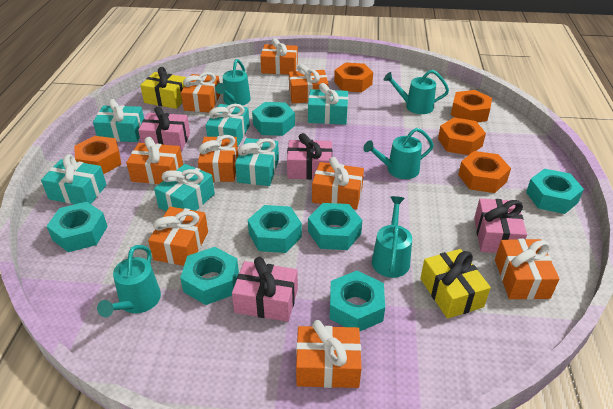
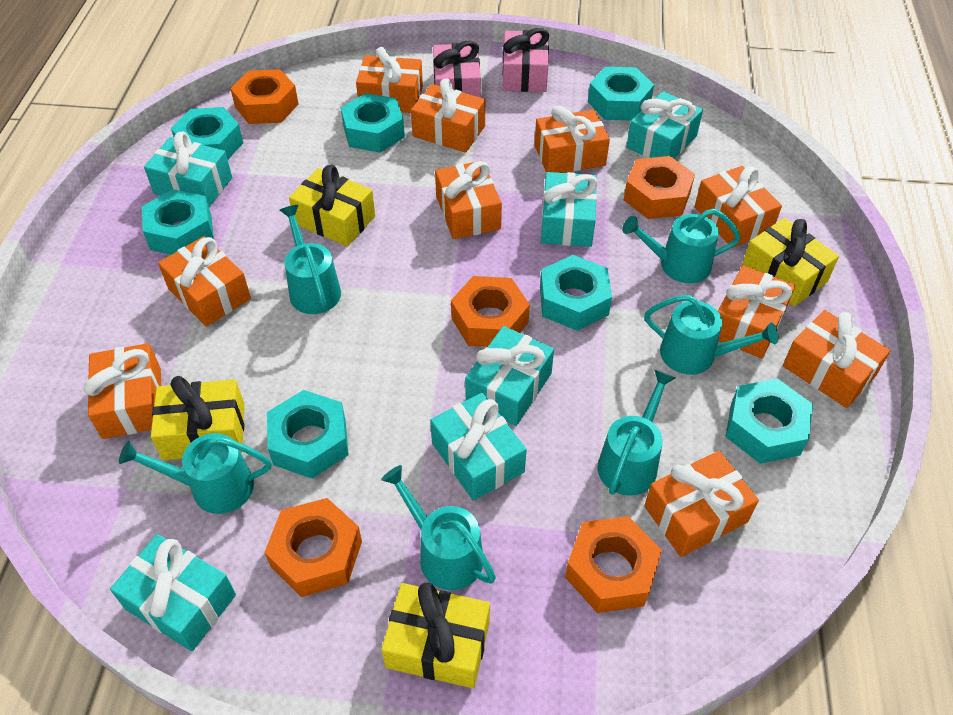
orange gift: [126,137,183,184] [148,207,208,266] [181,72,220,112] [198,135,238,182] [260,38,298,75] [289,64,329,103] [296,320,362,388] [312,157,364,209] [495,239,559,300] = 9 -> [84,343,161,439] [158,236,251,327] [356,47,423,113] [411,79,485,153] [435,161,502,239] [534,106,610,173] [644,451,759,557] [695,166,782,248] [718,265,795,359] [783,310,891,408] = 10
pink gift: [138,106,190,151] [232,257,298,322] [287,133,332,180] [474,199,527,253] = 4 -> [433,41,481,98] [503,28,549,92] = 2
turquoise watering can: [97,245,161,317] [215,59,251,106] [363,128,434,179] [372,196,412,278] [383,70,449,114] = 5 -> [119,433,272,514] [280,205,341,314] [381,465,496,590] [597,370,675,496] [622,209,741,283] [644,295,778,375] = 6
yellow gift: [140,67,186,109] [420,249,491,319] = 2 -> [151,376,245,460] [289,165,375,247] [381,582,490,688] [741,218,839,306] = 4

